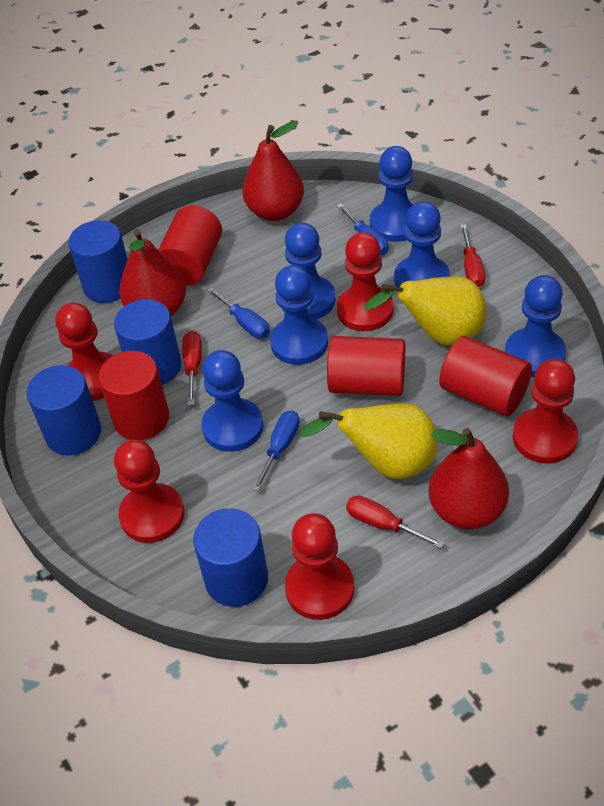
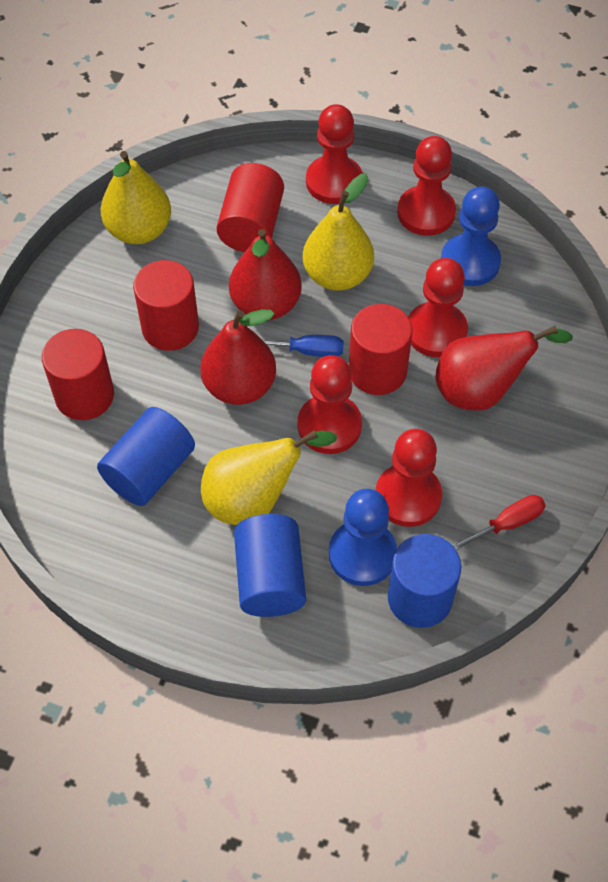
blue cylinder: [27,365,101,455] [69,220,128,303] [114,299,181,385] [193,508,268,607] = 4 -> [97,407,195,506] [234,514,306,617] [388,534,461,628] = 3
blue pawn: [201,350,263,452] [270,265,328,365] [282,223,336,319] [370,146,414,242] [394,201,450,287] [505,275,566,377] = 6 -> [329,488,397,586] [441,186,501,286] = 2
blue screwdriver: [207,287,270,338] [252,411,300,491] [337,204,388,255] = 3 -> [263,335,344,357] = 1
red screwdriver: [182,331,202,405] [346,496,445,549] [460,224,485,287] = 3 -> [452,495,546,550] = 1
yellow pear: [299,403,438,479] [364,276,487,345] = 2 -> [101,151,171,244] [201,430,337,525] [303,174,374,291] = 3

